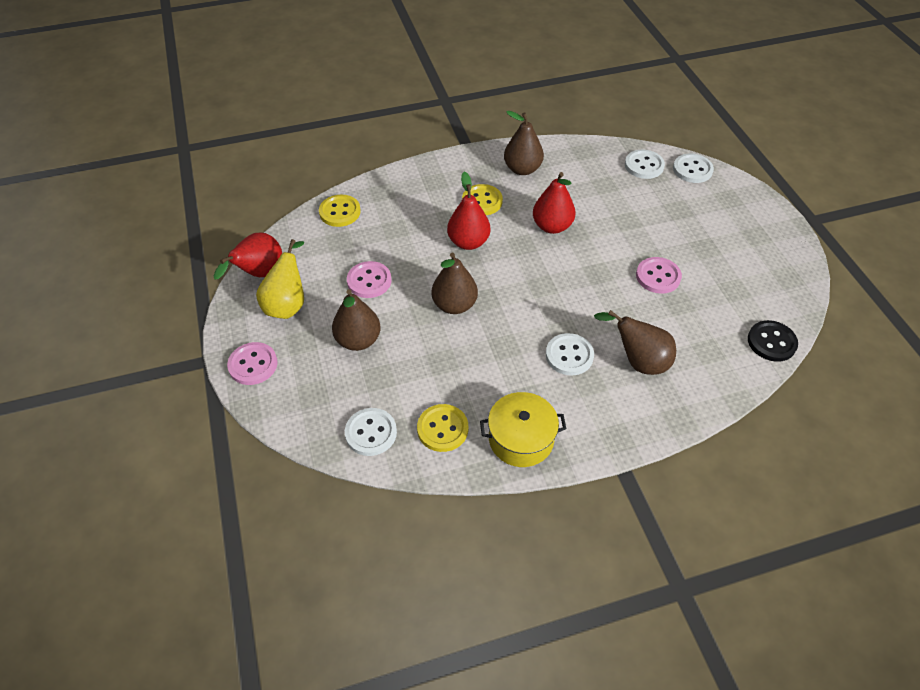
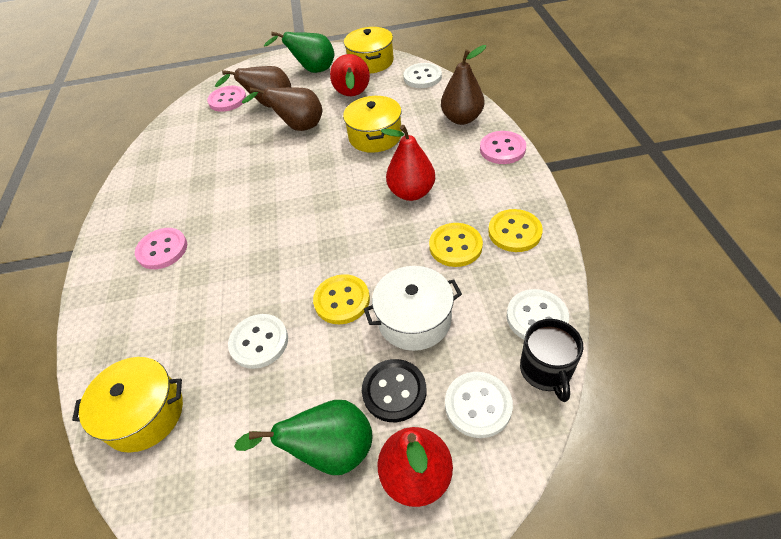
black mug: none = 0 -> [520,319,583,402] = 1
brown pear: [332,289,381,351] [431,253,478,314] [504,111,544,175] [594,310,676,375] = 4 -> [215,66,291,107] [242,87,322,131] [441,45,486,125] = 3
green pear: none = 0 -> [234,400,372,475] [264,32,335,73] = 2
white pot: none = 0 -> [364,266,462,351] = 1
yellow pear: [256,239,304,319] = 1 -> none = 0
yellow pot: [480,392,567,467] = 1 -> [72,357,183,453] [343,96,402,153] [344,27,394,74] = 3

